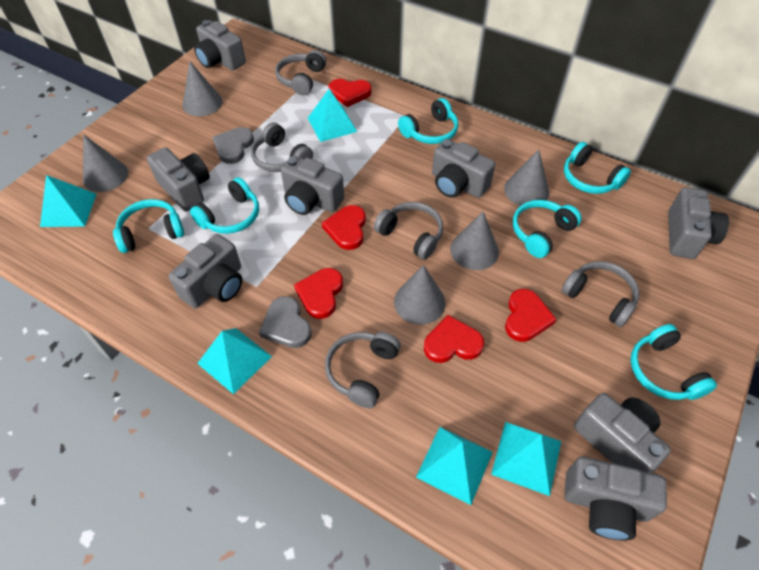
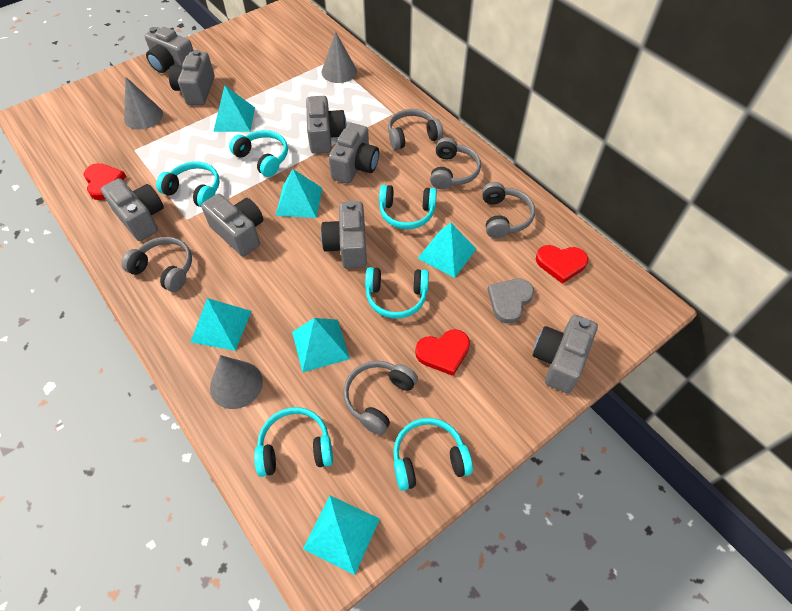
grey cone: [83,134,128,192] [183,62,223,116] [394,265,446,325] [450,211,499,270] [504,150,549,206] = 5 -> [124,77,163,129] [210,355,263,409] [321,32,357,83] = 3
grey heart: [212,127,254,164] [259,296,312,348] = 2 -> [487,279,534,324] = 1
red heart: [294,268,343,319] [322,205,366,250] [328,79,371,107] [424,315,484,363] [505,289,556,342] = 5 -> [84,163,126,200] [415,329,470,376] [536,245,588,284] = 3
turquoise pyramid: [40,175,97,227] [197,328,272,394] [308,89,357,142] [416,427,493,505] [491,422,561,496] = 5 -> [191,298,251,351] [213,85,255,132] [276,169,322,218] [292,318,350,373] [303,495,380,575] [417,223,476,278] = 6

